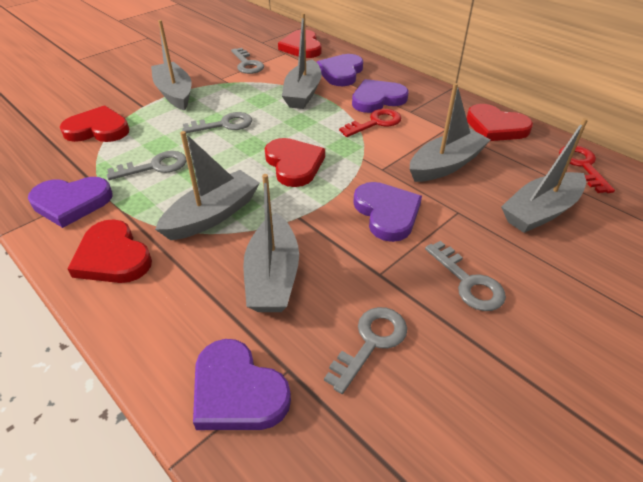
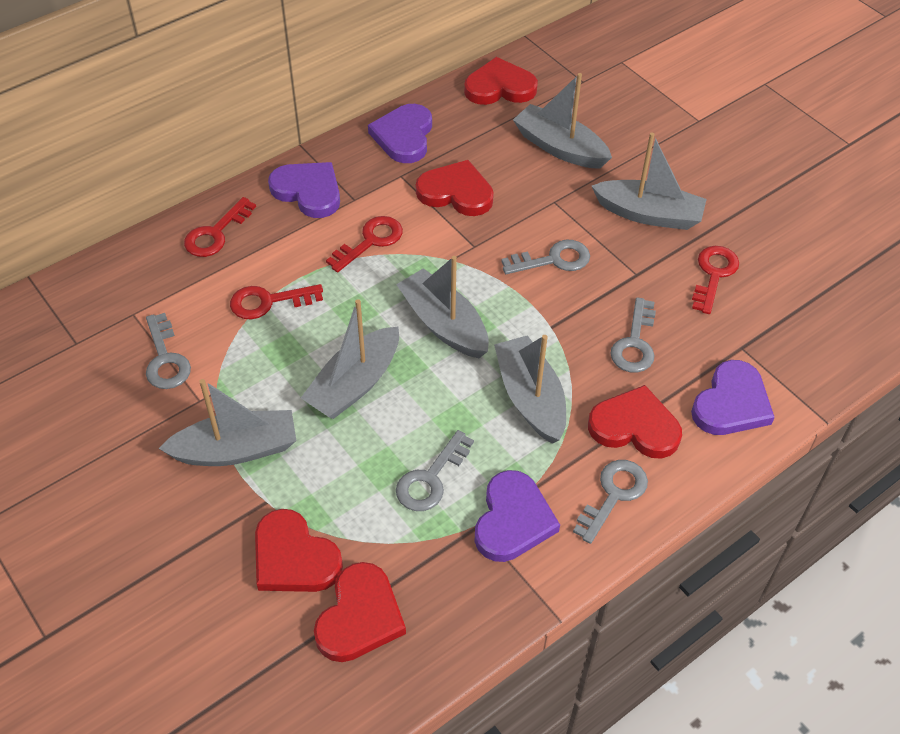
purple heart: [28,177,112,228] [193,339,291,430] [317,54,363,86] [352,79,409,113] [353,182,422,242] = 5 -> [268,162,340,218] [368,104,432,163] [474,470,560,562] [691,360,775,435] = 4
red key: [339,109,401,137] [559,146,615,193] = 2 -> [184,197,256,257] [230,284,323,319] [326,216,403,272] [692,246,739,314] = 4

